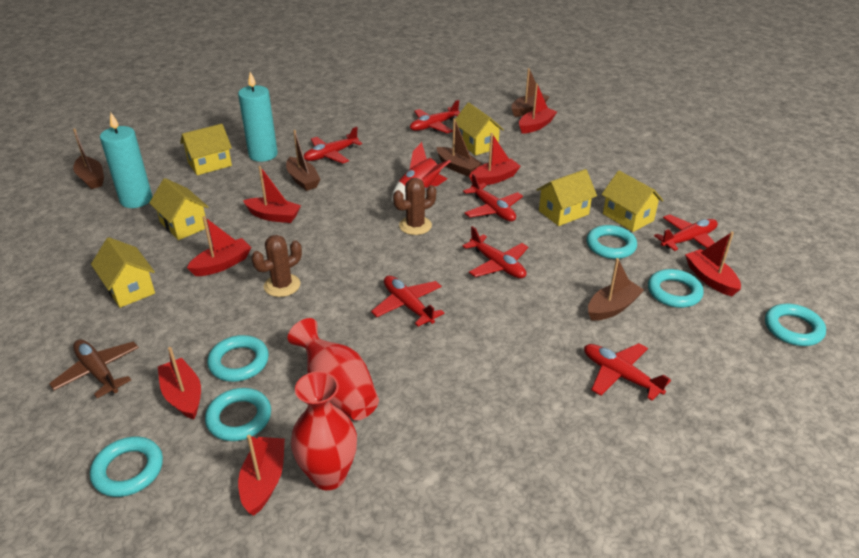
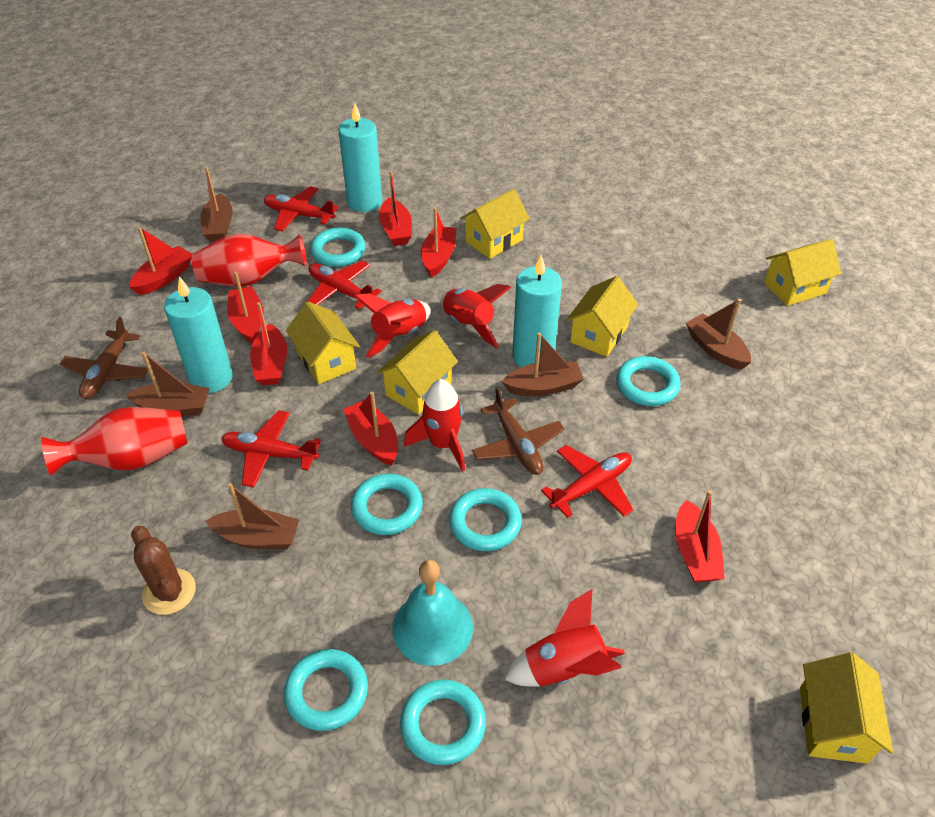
brown cactus: [251,235,302,297] [393,178,436,235] = 2 -> [131,526,196,615] = 1
brown plane: [49,340,139,398] = 1 -> [60,317,148,399] [472,387,564,475] = 2
red plane: [304,126,362,164] [371,276,444,326] [410,100,459,133] [462,226,528,278] [463,174,523,222] [584,343,671,401] [654,214,718,251] = 7 -> [221,410,321,487] [264,186,339,232] [308,261,382,309] [541,445,633,518] = 4
red rocket: [391,142,451,202] = 1 -> [354,293,431,358] [404,379,465,471] [440,284,511,348] [504,589,625,686] = 4
turquoise bell: none = 0 -> [392,560,473,666] = 1
turquoise candle: [100,113,152,208] [238,72,278,162] = 2 -> [164,276,233,393] [338,103,382,212] [512,255,562,367] = 3

